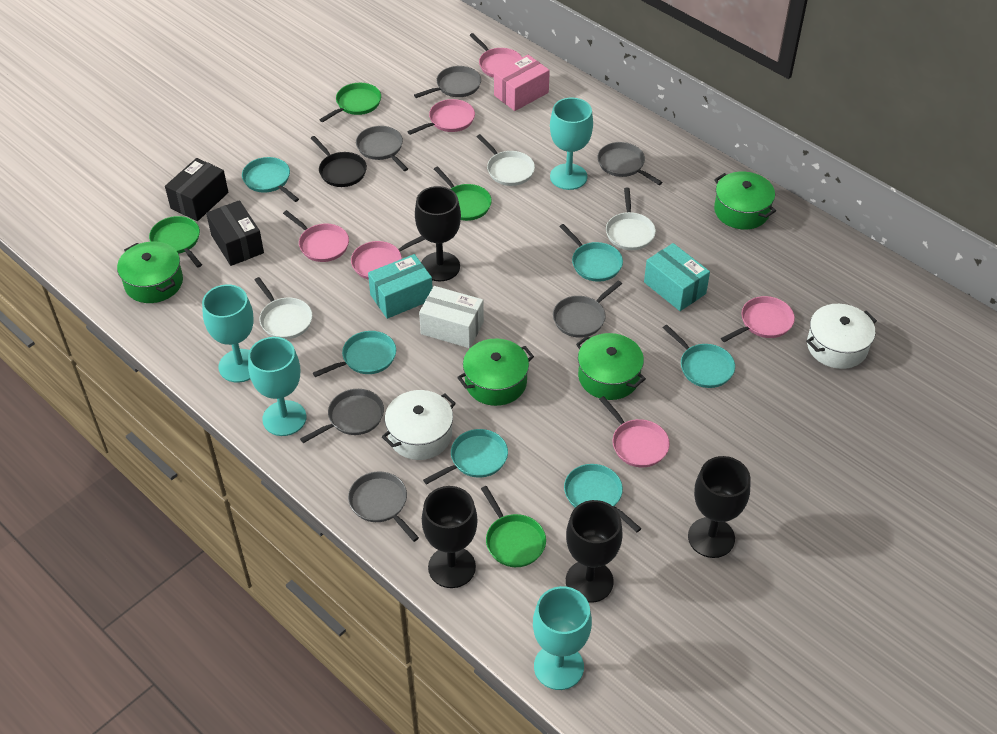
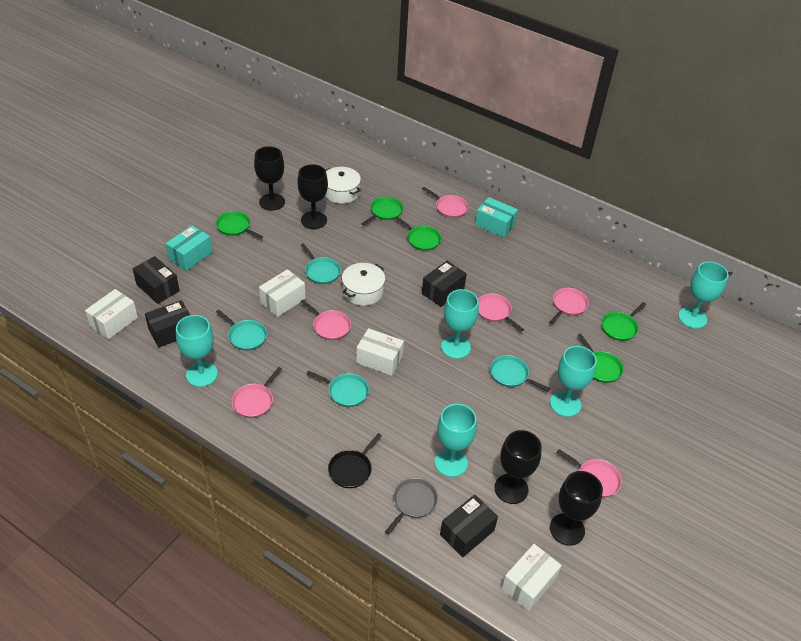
black box: [165,158,228,221] [206,200,264,266] = 2 -> [133,256,180,304] [145,300,190,348] [422,261,467,307] [440,495,498,557] = 4
green pan: [149,216,202,268] [319,83,381,122] [434,166,492,221] [481,486,546,567] = 4 -> [216,211,263,239] [361,197,403,226] [395,216,441,251] [578,334,624,383] [601,302,646,341] = 5
green pot: [117,242,183,303] [457,339,534,406] [576,333,646,400] [714,172,776,230] = 4 -> none = 0
grey pan: [300,389,384,443] [348,472,419,542] [356,126,408,171] [414,66,481,98] [553,280,622,338] [598,142,663,185] = 6 -> [385,478,438,535] = 1
pink box: [494,55,550,111] = 1 -> none = 0
turquoise goblet: [202,284,254,383] [248,337,306,436] [533,586,592,690] [550,97,593,190] = 4 -> [176,315,218,387] [435,404,477,477] [441,289,479,359] [550,346,597,417] [678,262,728,329] = 5
turquoise pan: [242,157,299,202] [313,331,396,377] [423,429,508,485] [559,224,623,282] [564,464,641,532] [663,325,735,388] = 6 -> [216,310,267,350] [301,244,341,284] [307,371,369,407] [490,355,550,392] = 4
white box: [419,286,484,348] = 1 -> [85,289,138,339] [259,269,306,317] [356,328,404,376] [501,544,562,611] = 4
white pan: [255,277,313,339] [477,134,535,186] [606,188,656,250] = 3 -> none = 0

